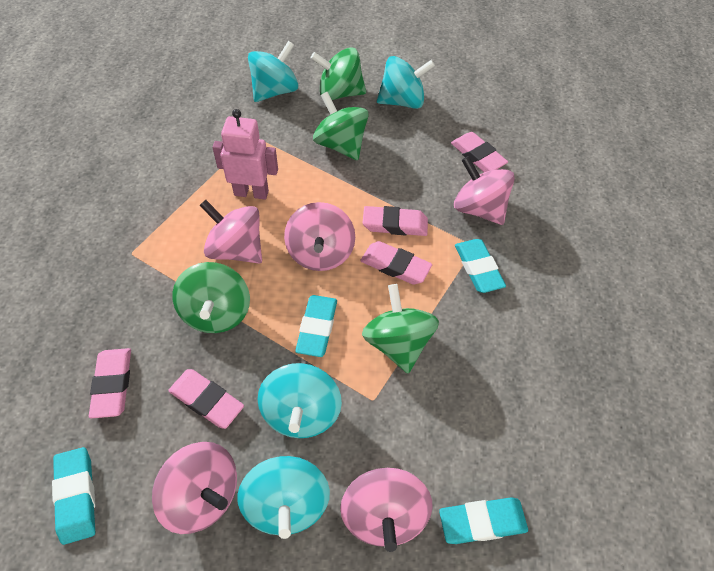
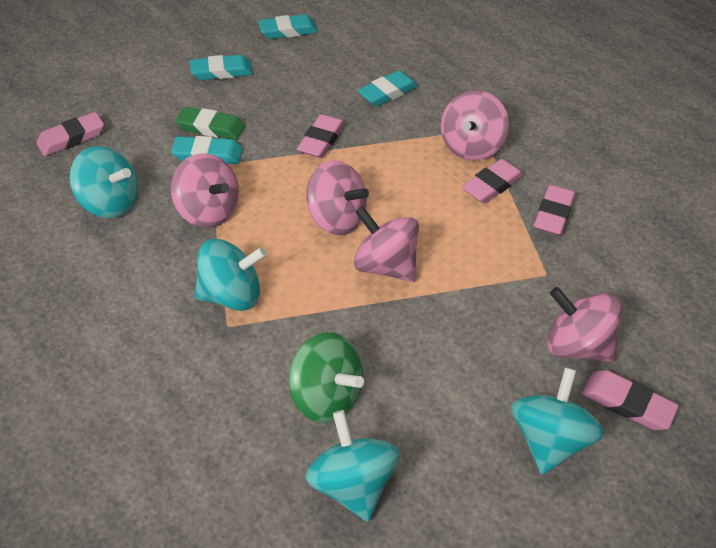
green eraser: none = 0 -> [175,107,245,140] = 1
green spinning top: [172,262,250,333] [311,47,366,100] [313,92,369,160] [362,284,439,373] = 4 -> [289,332,364,423] = 1
pink robot: [212,109,278,200] = 1 -> none = 0

